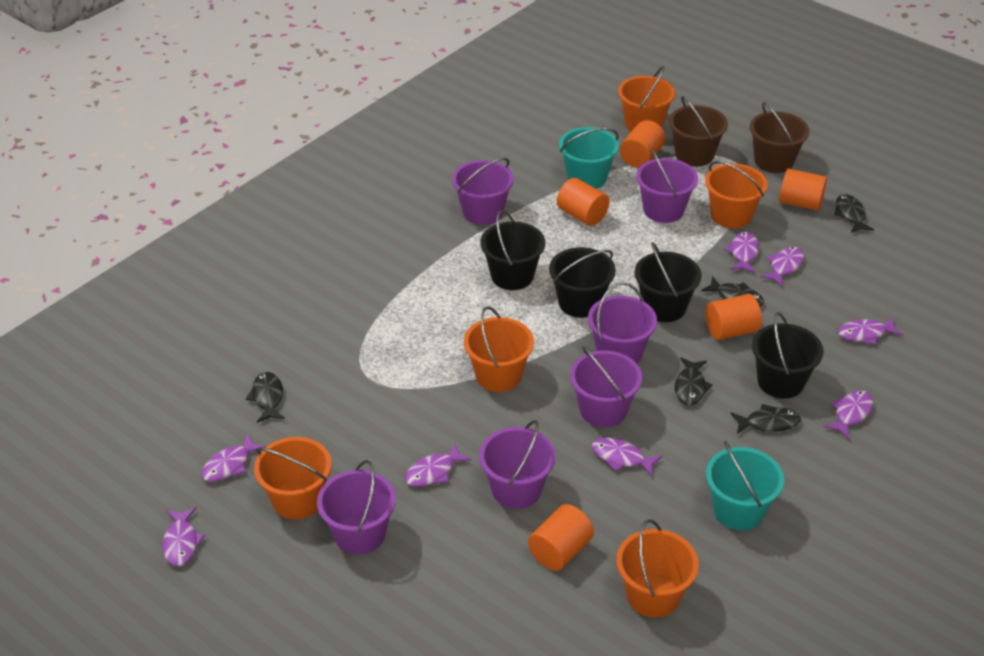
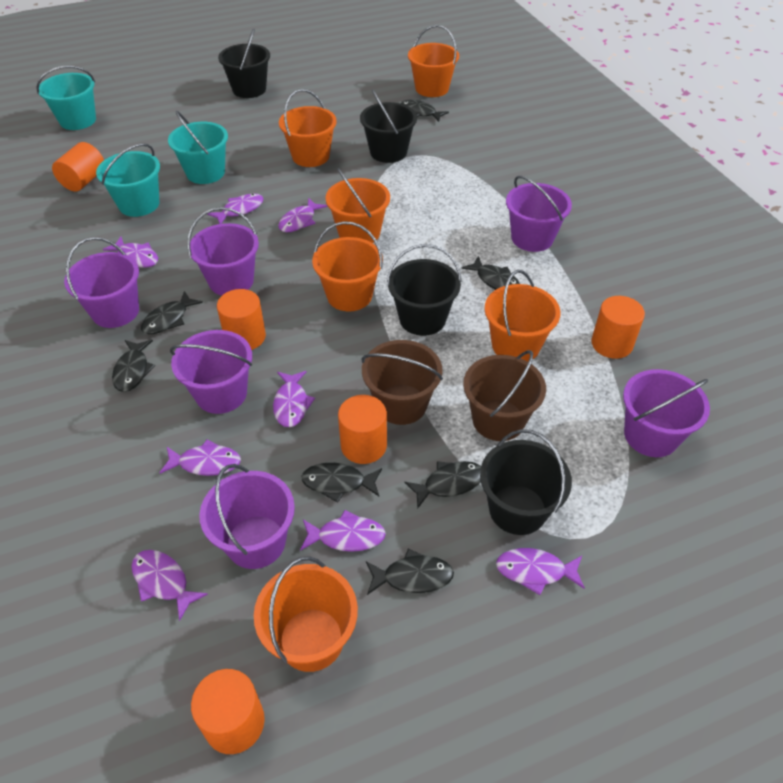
black fish: [246,372,285,423] [675,357,713,405] [701,276,764,306] [731,404,801,434] [834,194,874,233] = 5 -> [112,340,155,392] [141,291,203,334] [301,463,382,503] [366,549,454,595] [401,100,449,122] [405,461,481,508] [462,256,520,290] = 7
orange bucket: [254,437,331,519] [464,306,534,392] [617,519,699,618] [618,66,675,131] [705,161,768,228] = 5 -> [254,557,358,672] [279,89,337,167] [312,221,383,311] [326,168,390,243] [408,25,459,97] [485,270,560,362] = 6
turquoise bucket: [559,127,619,189] [706,441,784,530] = 2 -> [36,65,96,130] [96,143,160,217] [168,111,228,184] = 3

